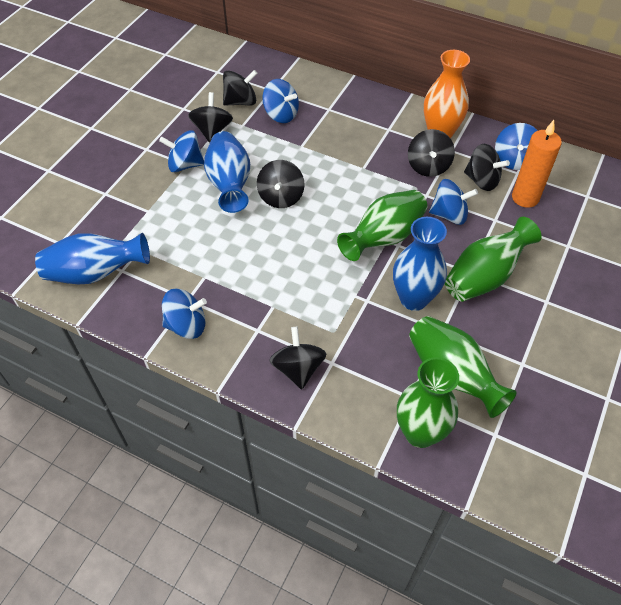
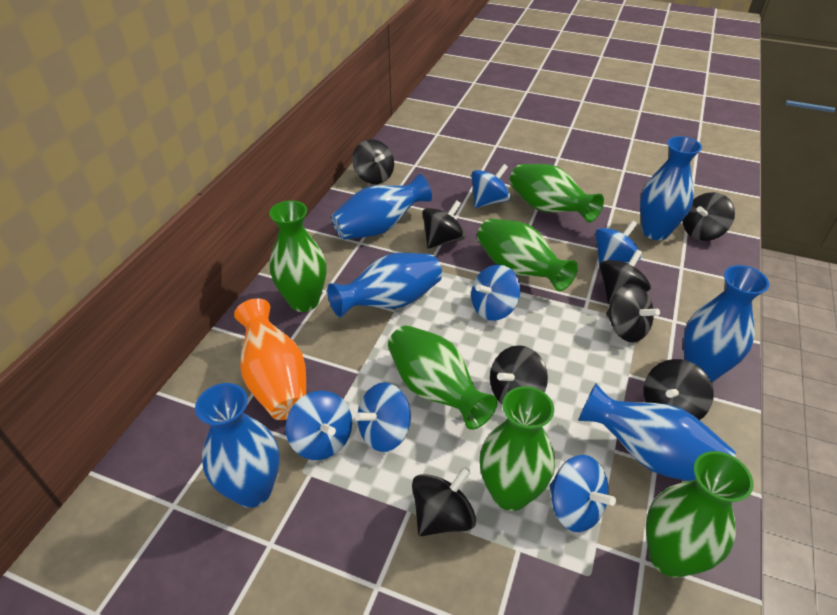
black spinning top: [188,92,233,143] [223,70,258,106] [257,160,305,208] [269,327,326,389] [408,129,455,177] [464,144,510,191] = 6 -> [352,139,394,184] [412,467,476,536] [422,200,465,249] [490,345,548,404] [599,249,651,304] [606,284,660,342] [644,359,714,420] [683,192,735,241] = 8
blue spinning top: [159,130,204,172] [162,289,207,339] [262,79,299,123] [429,179,478,225] [495,123,538,170] = 5 -> [286,391,352,460] [355,382,411,452] [471,164,511,208] [471,265,521,321] [549,455,616,532] [595,220,641,264] = 6
blue vase: [35,233,150,284] [204,131,250,213] [393,217,447,311] = 3 -> [195,383,280,508] [327,253,442,317] [331,174,432,240] [578,384,736,481] [640,136,702,240] [684,265,769,382] = 6
green vase: [337,190,428,261] [397,357,459,448] [409,316,516,418] [445,217,542,302] = 4 -> [269,200,327,312] [388,325,498,430] [477,218,578,291] [480,386,555,511] [510,164,604,222] [646,451,753,578] = 6
orange candle: [512,120,562,208] = 1 -> none = 0

